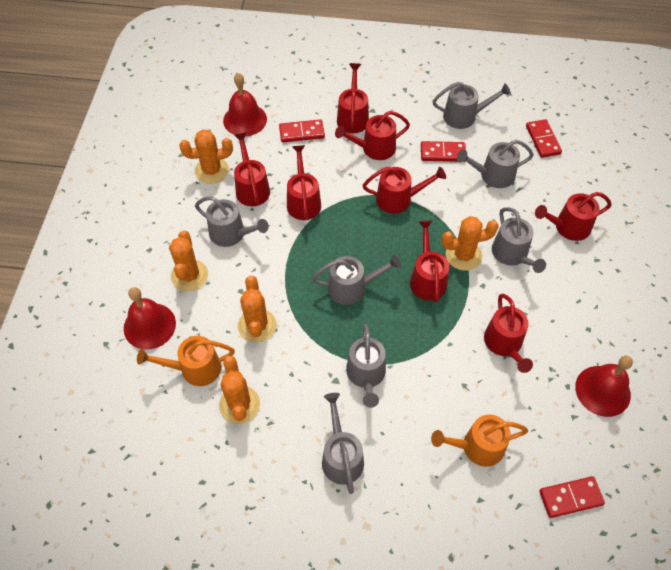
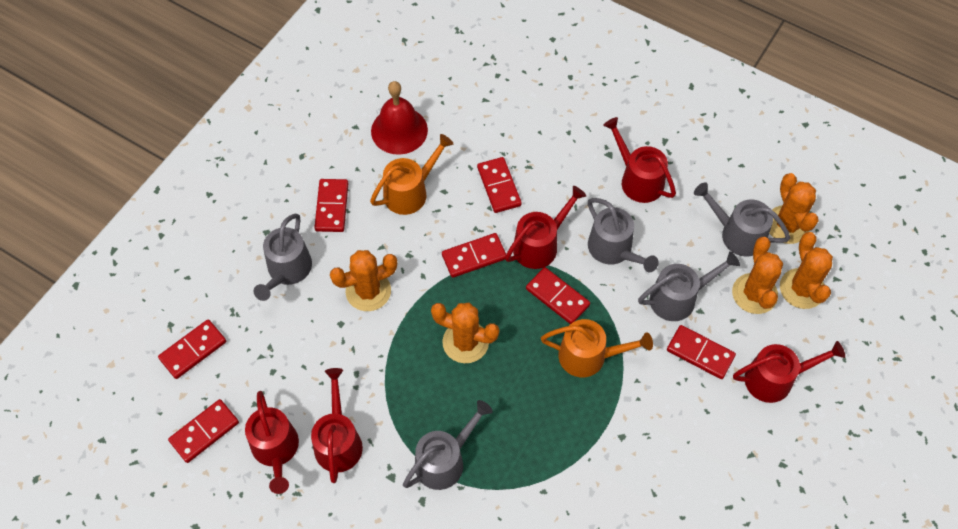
grey watering can: [195,196,269,247] [312,255,401,305] [322,393,364,494] [346,324,386,408] [433,82,511,129] [457,140,534,188] [492,207,546,273] = 7 -> [254,214,312,301] [403,400,493,490] [588,198,659,272] [638,251,740,321] [694,182,790,257] = 5
red bell: [124,287,176,350] [223,73,267,136] [575,356,633,417] = 3 -> [371,81,428,155] = 1
red domino: [279,119,325,142] [421,141,466,162] [526,119,562,158] [539,476,605,518] = 4 -> [158,319,226,379] [168,399,239,463] [314,179,349,232] [442,233,506,278] [477,157,522,213] [526,267,590,324] [667,325,736,379] = 7
red watering can: [234,133,270,206] [287,145,321,220] [335,111,410,160] [337,63,369,133] [363,167,446,214] [410,220,449,303] [484,294,533,373] [535,192,612,241] = 8 -> [245,391,299,494] [311,368,363,483] [505,186,586,269] [603,117,676,203] [733,341,845,403] = 5

